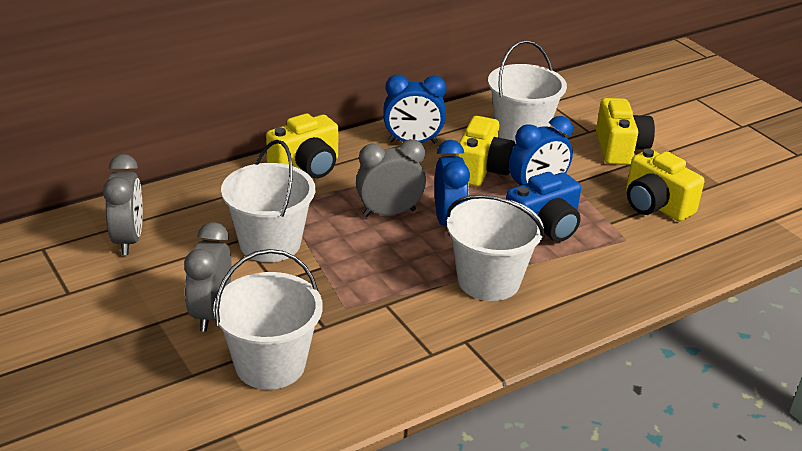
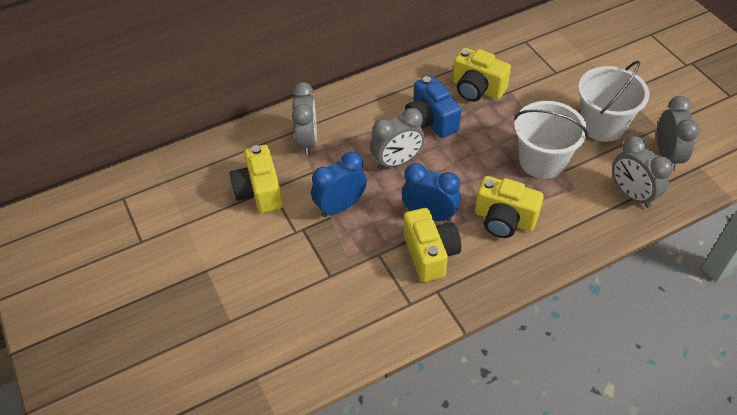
blue clock: [383,74,447,144] [435,140,470,236] [509,116,573,186] = 3 -> [311,152,367,217] [402,163,461,222] = 2
grey clock: [103,154,143,255] [184,222,232,332] [356,139,426,217] = 3 -> [292,82,317,155] [370,108,425,169] [612,136,673,208] [657,96,700,171] = 4
white bucket: [213,249,323,389] [221,140,315,262] [446,195,545,301] [488,40,567,144] = 4 -> [514,101,588,179] [578,61,649,142] = 2

